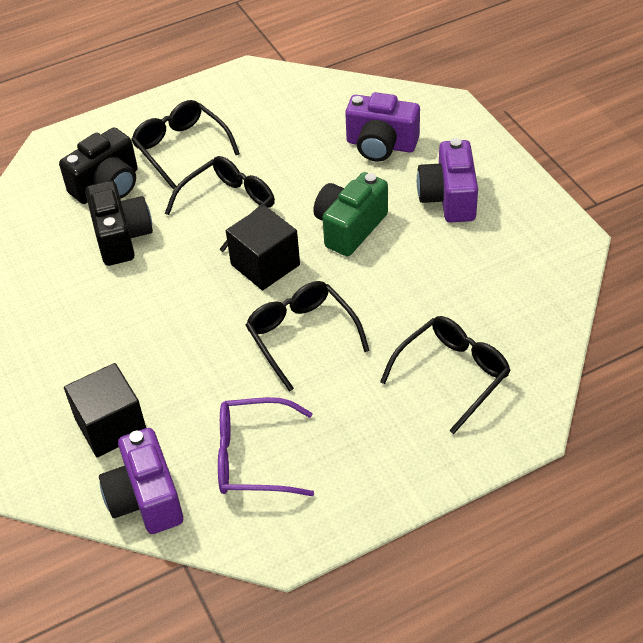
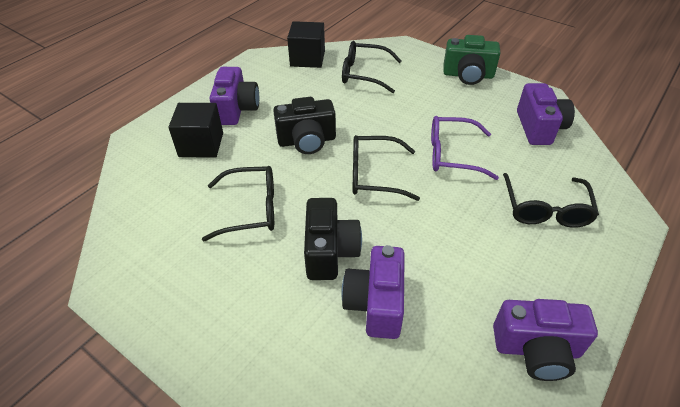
purple camera: [99,428,183,534] [345,92,420,162] [417,138,478,222] = 3 -> [210,67,259,125] [341,245,405,339] [493,299,598,381] [517,83,575,145] = 4

